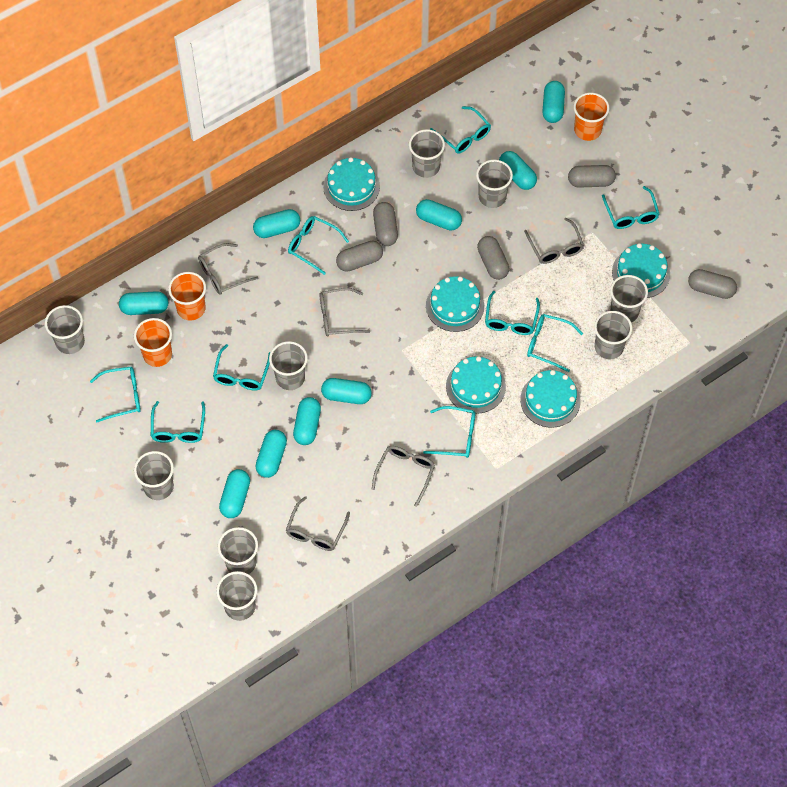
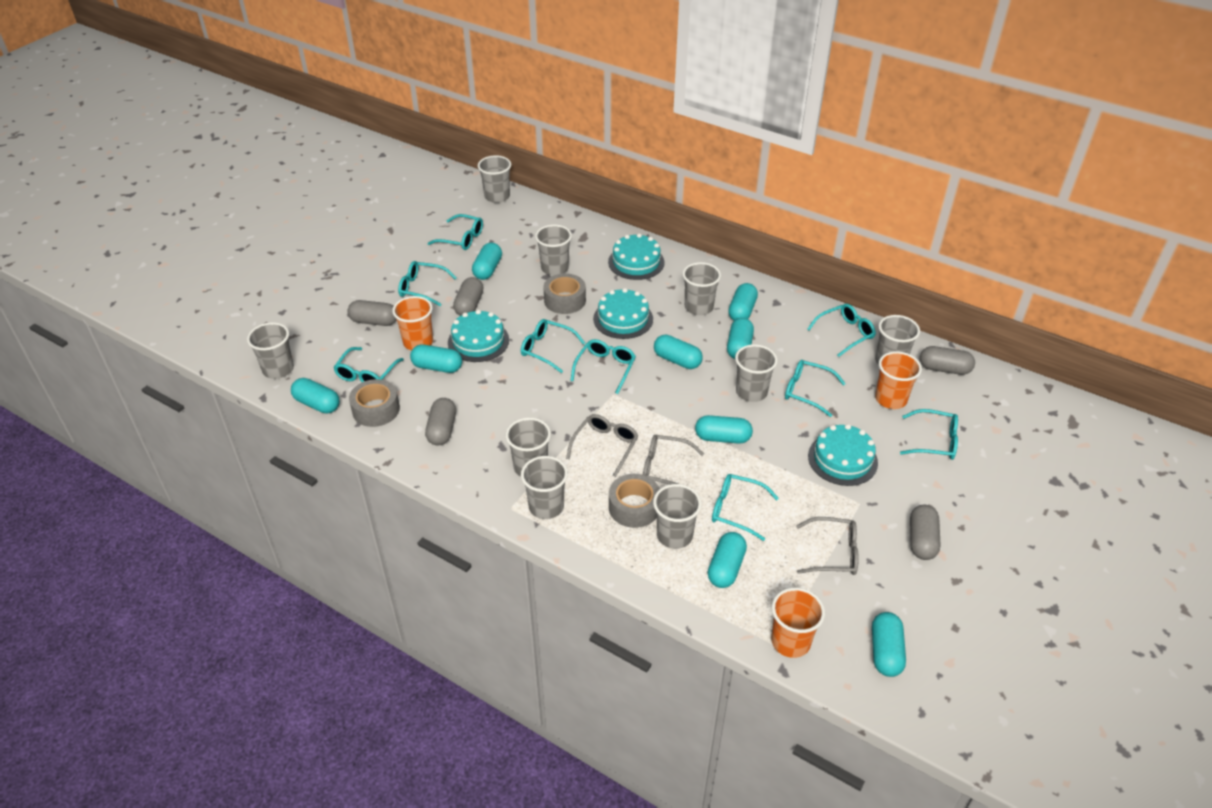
grey glasses: [198,243,259,295] [286,496,350,551] [319,288,370,336] [372,446,435,507] [524,218,584,264] = 5 -> [566,414,638,477] [643,435,704,485] [796,517,859,575] = 3
grey tape: none = 0 -> [349,379,400,427] [543,273,586,314] [609,474,660,528] = 3
turquoise cake: [323,157,380,211] [426,276,484,332] [446,356,506,414] [520,370,581,428] [612,243,670,298] = 5 -> [448,310,509,362] [593,288,653,339] [608,233,664,280] [808,424,878,486] = 4

